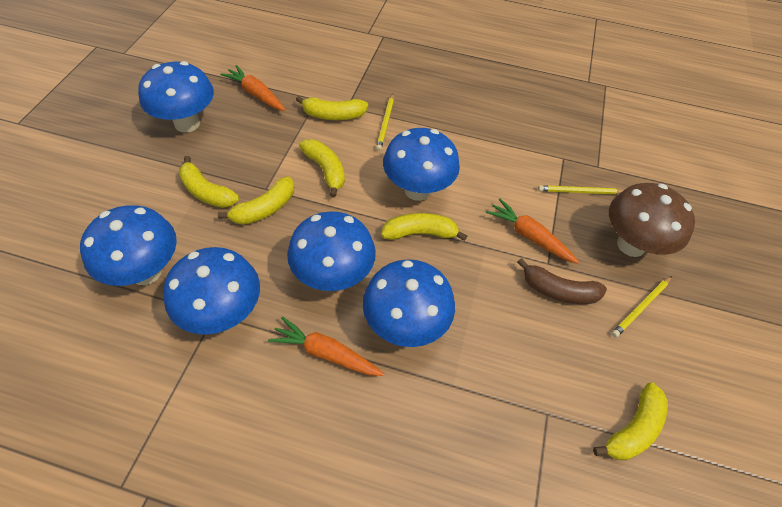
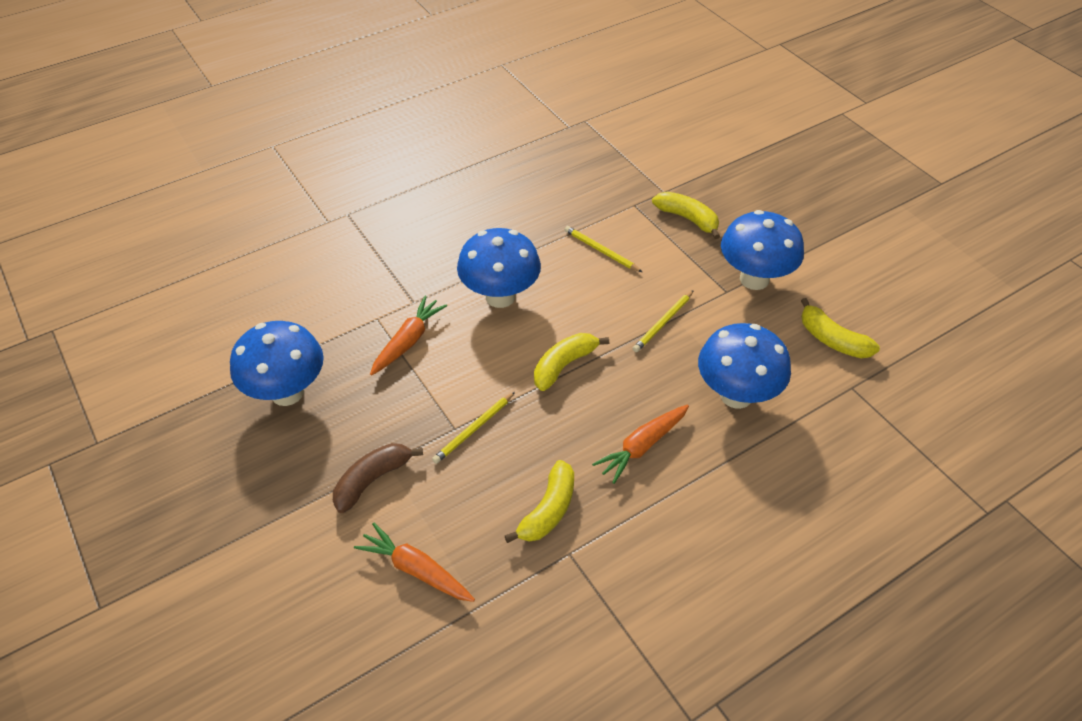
blue mushroom: [80,205,177,286] [138,61,214,133] [163,247,260,335] [287,211,376,291] [363,259,455,347] [383,128,460,201] = 6 -> [230,321,324,406] [457,228,541,308] [698,323,791,409] [721,210,804,290] = 4
brown mushroom: [609,183,695,257] = 1 -> none = 0
yellow banana: [179,156,239,208] [218,177,294,225] [296,96,368,120] [299,139,345,198] [381,213,467,241] [593,383,668,461] = 6 -> [505,460,574,543] [534,333,609,391] [652,192,720,239] [801,298,880,358] = 4

